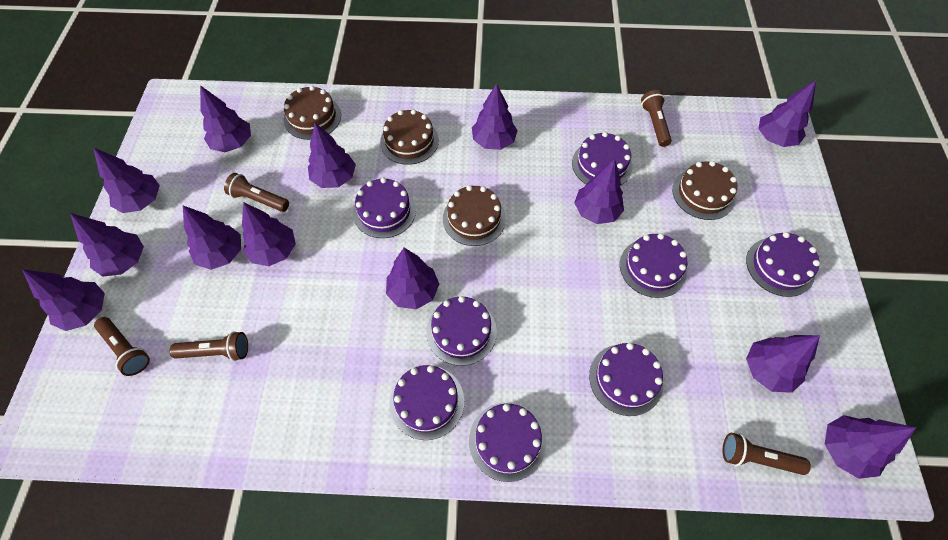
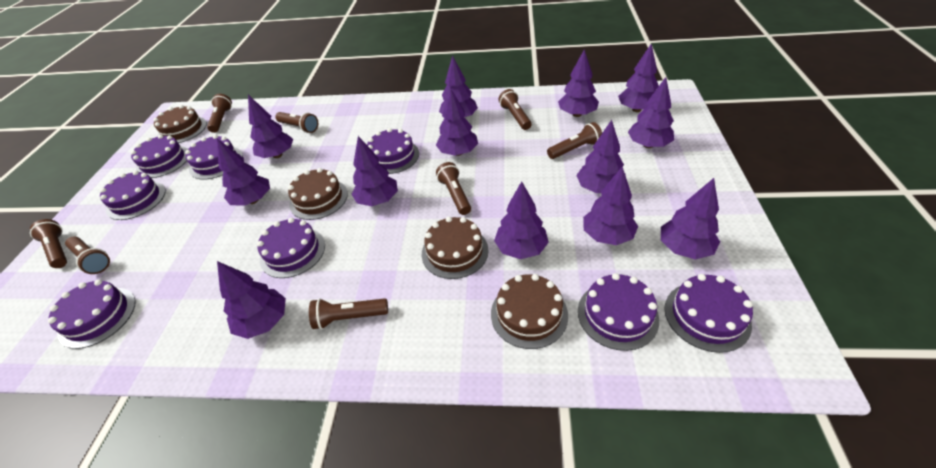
brown flashlight: [94,317,150,376] [169,331,248,361] [224,173,289,212] [641,90,672,147] [723,433,811,475] = 5 -> [30,219,67,268] [65,237,110,274] [207,94,232,133] [275,112,318,133] [309,298,388,329] [436,162,471,215] [499,89,532,130] [547,122,602,159] = 8

